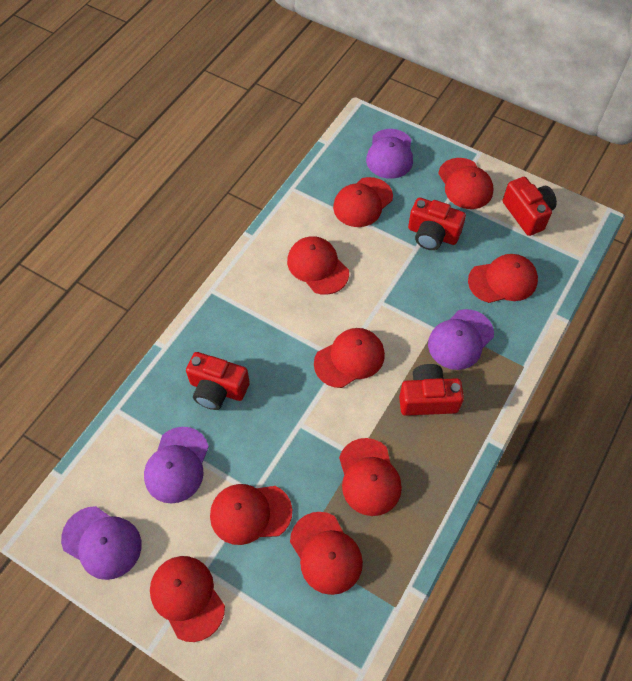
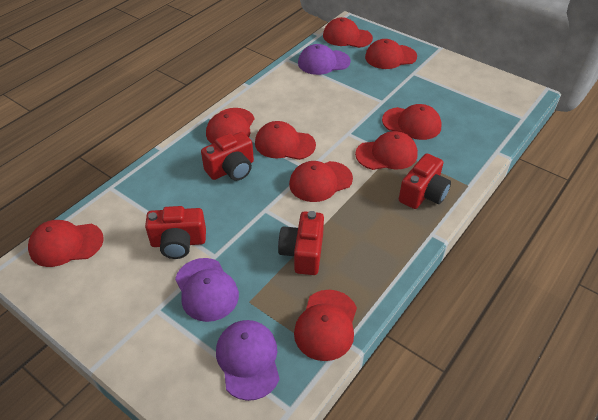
purple cap: [61,506,142,580] [144,427,209,504] [366,129,413,179] [428,309,494,370] = 4 -> [175,258,239,322] [216,320,280,401] [298,44,351,75] = 3

